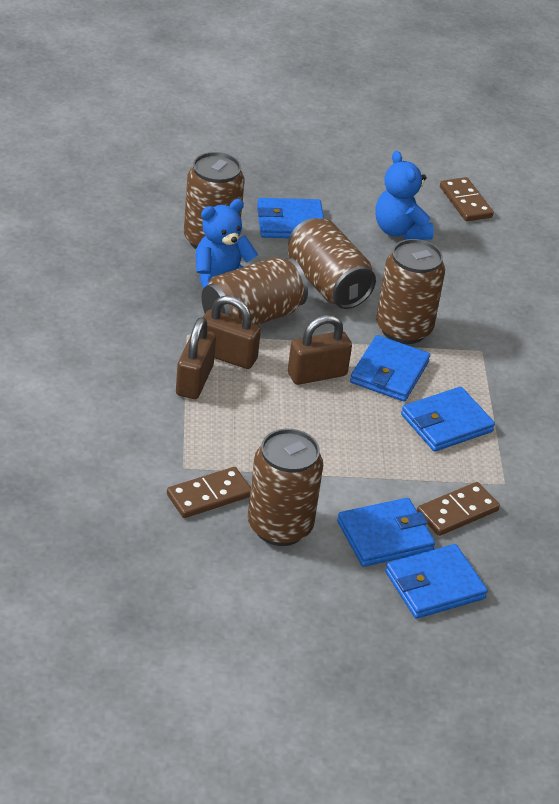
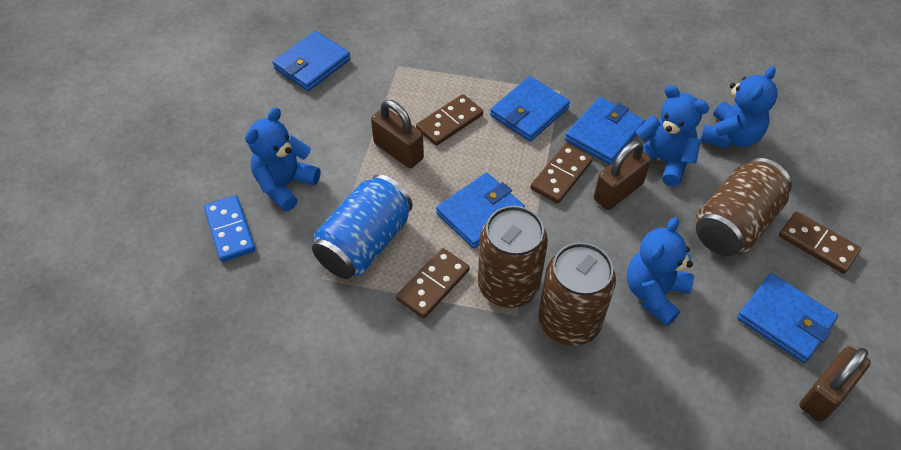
blue can: none = 0 -> [312,174,413,279] = 1
blue domino: none = 0 -> [204,195,255,262] = 1
blue teddy bear: [196,199,258,288] [376,151,434,240] = 2 -> [245,107,320,212] [627,217,694,326] [635,85,709,187] [700,66,778,149] = 4
brown can: [184,152,245,249] [201,257,308,325] [248,429,323,546] [288,218,376,309] [376,239,445,344] = 5 -> [478,206,548,308] [538,242,616,346] [696,158,792,256] = 3
brown domino: [167,467,251,518] [417,482,500,536] [440,177,494,221] = 3 -> [396,248,470,319] [416,94,483,146] [530,144,593,204] [779,211,861,274] = 4

